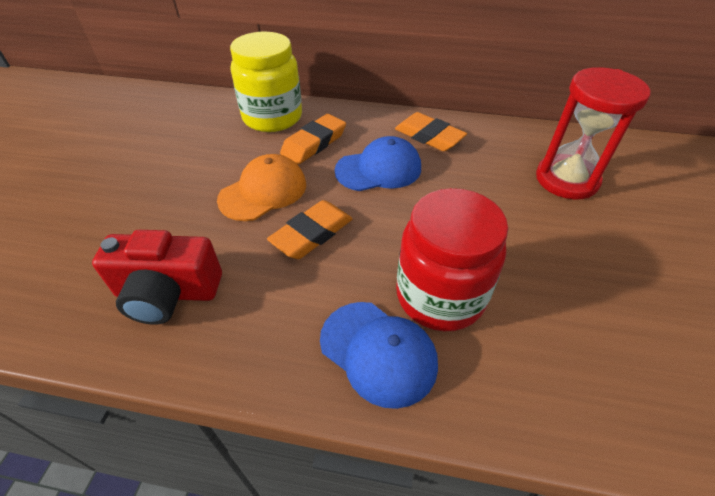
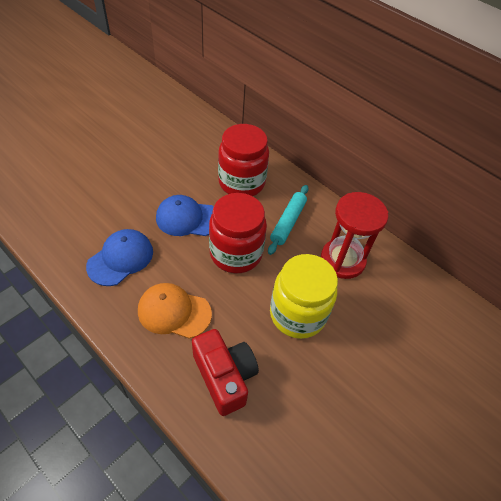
orange eraser: [267,200,353,259] [280,114,346,164] [395,112,467,151] = 3 -> none = 0
red jar: [396,188,508,331] = 1 -> [209,193,267,273] [218,124,269,196] = 2
turquoise rolling pin: none = 0 -> [268,185,309,255] = 1

